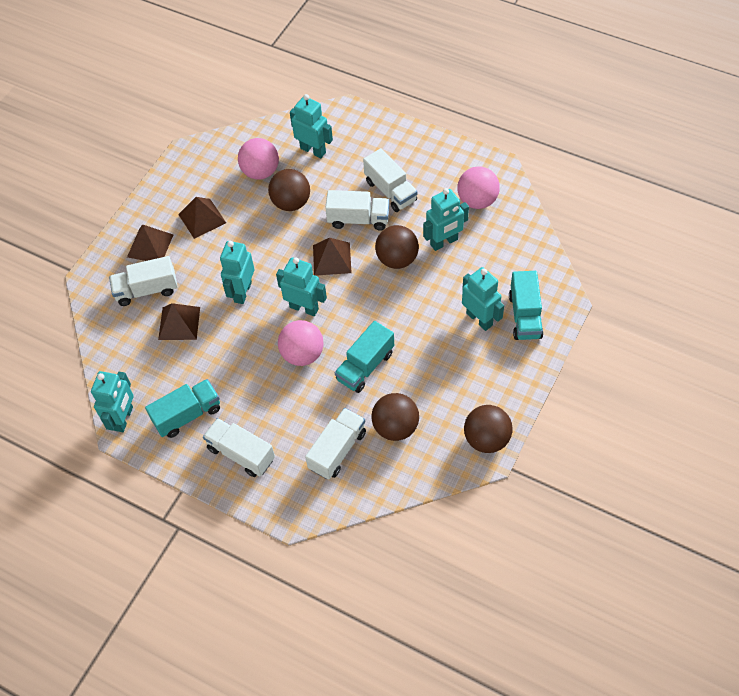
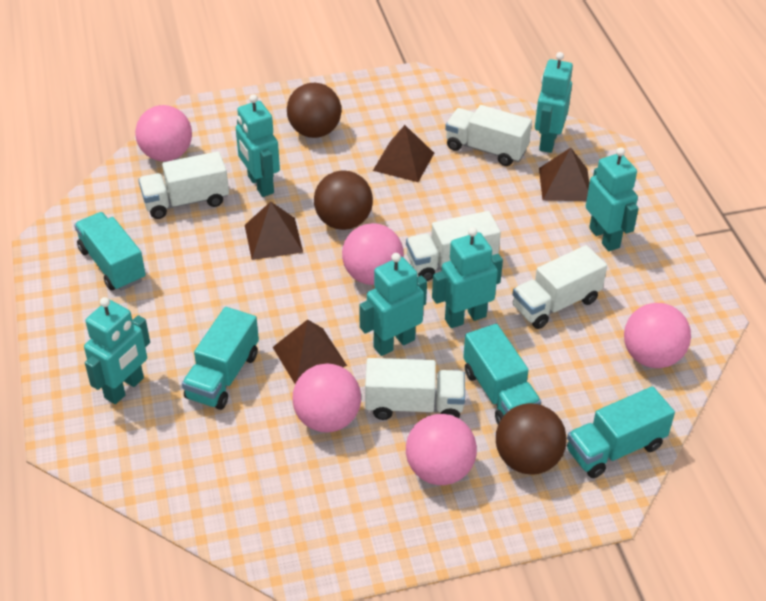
brown ball: [268,169,310,211] [371,393,419,441] [375,225,419,269] [464,405,513,453] = 4 -> [287,83,341,138] [314,170,373,230] [496,403,567,475] = 3
pink ball: [238,138,279,179] [278,320,324,366] [457,166,500,209] = 3 -> [135,105,192,162] [293,363,361,432] [342,223,404,285] [406,414,477,485] [624,303,691,368] = 5
turquoise truck: [145,379,220,438] [335,321,394,393] [509,271,543,340] = 3 -> [74,212,146,291] [182,307,259,410] [463,324,541,424] [567,386,675,478] = 4

